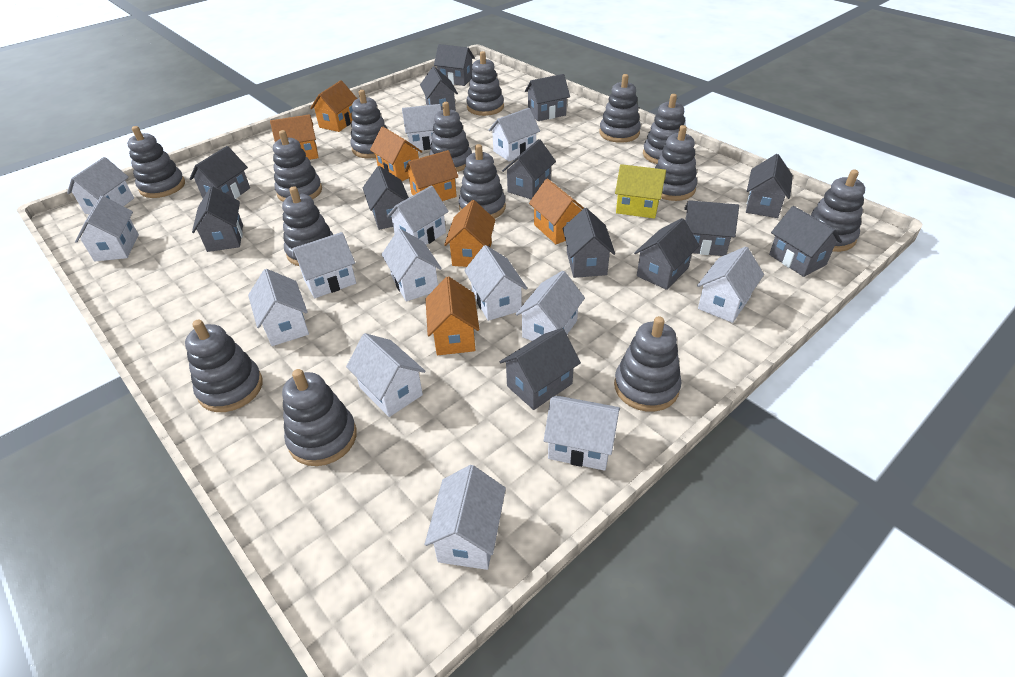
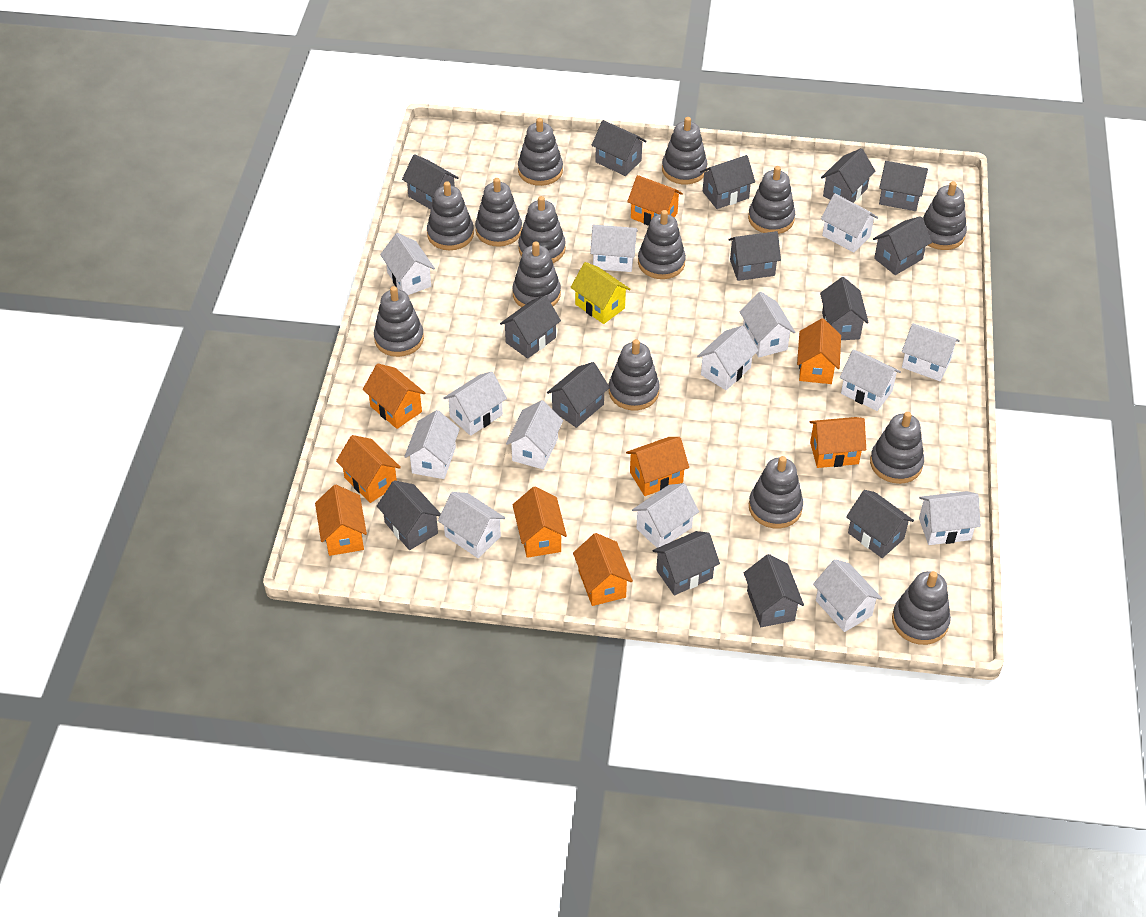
grey house: [189,146,250,199] [192,186,243,252] [363,166,409,230] [420,67,458,111] [434,44,475,86] [500,328,581,410] [502,139,556,199] [525,74,570,121] [563,208,615,278] [634,218,700,290] [684,200,739,256] [746,154,793,218] [769,206,842,277] = 13 -> [377,480,441,550] [402,154,459,210] [500,295,561,359] [547,362,610,428] [592,120,647,176] [653,531,720,595] [700,155,755,209] [728,231,781,281] [744,554,804,627] [820,277,869,340] [821,148,876,203] [846,490,914,558] [873,216,932,275] [879,161,928,211] = 14
orange house: [270,114,319,160] [310,80,357,132] [370,126,423,181] [404,150,458,201] [426,276,479,355] [444,200,495,267] [529,178,584,244] = 7 -> [315,485,367,556] [336,435,401,503] [363,364,425,429] [512,486,567,558] [573,533,633,606] [626,437,689,496] [627,175,683,226] [797,318,841,384] [810,417,866,468] = 9

